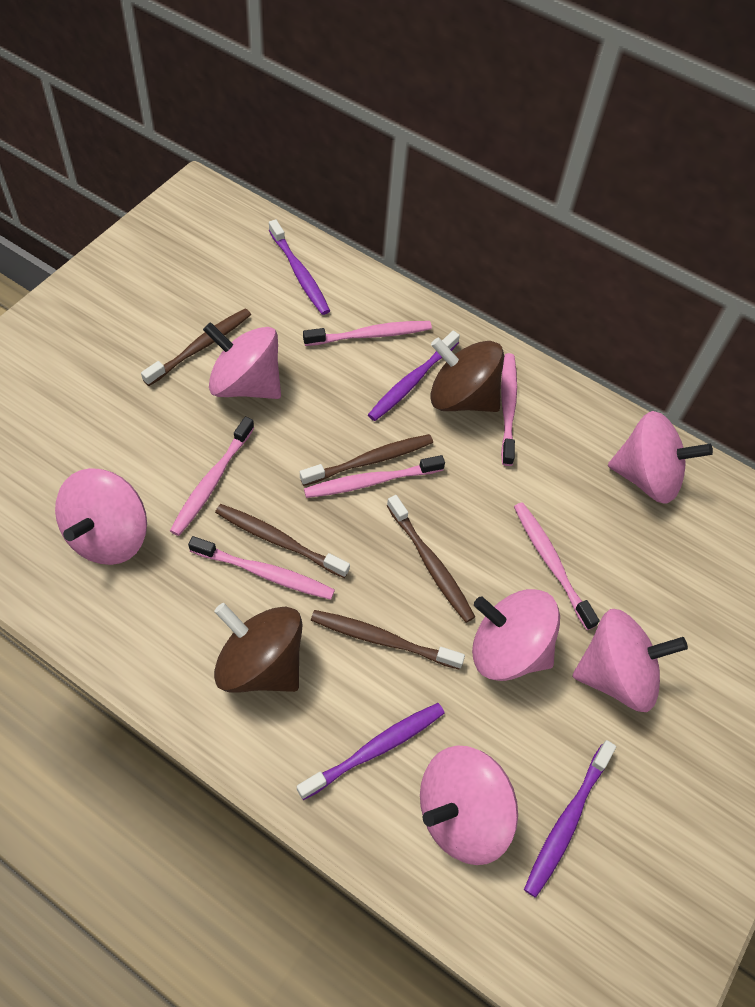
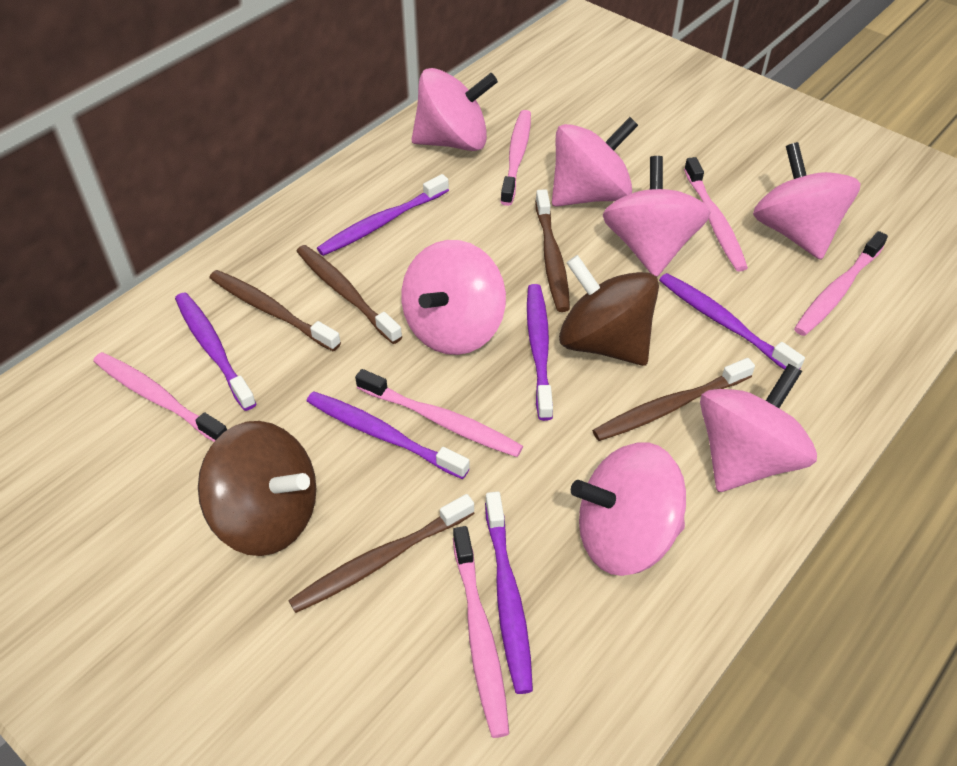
pink spinning top: [55,468,147,565] [203,322,281,399] [420,745,518,865] [472,589,560,681] [572,609,688,712] [608,411,713,504] = 6 -> [401,240,506,355] [411,68,498,151] [552,117,638,207] [571,442,686,576] [603,156,711,276] [700,364,817,492] [753,142,861,260] = 7
purple toothbrush: [269,219,330,315] [297,703,445,800] [368,331,460,421] [524,740,616,898] = 4 -> [175,292,256,411] [306,391,470,479] [317,174,449,256] [485,492,533,694] [527,284,553,421] [659,273,805,370] = 6

